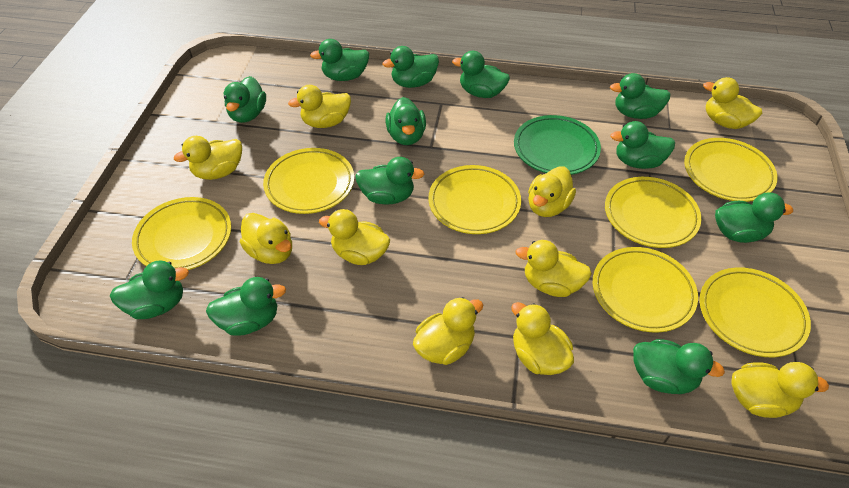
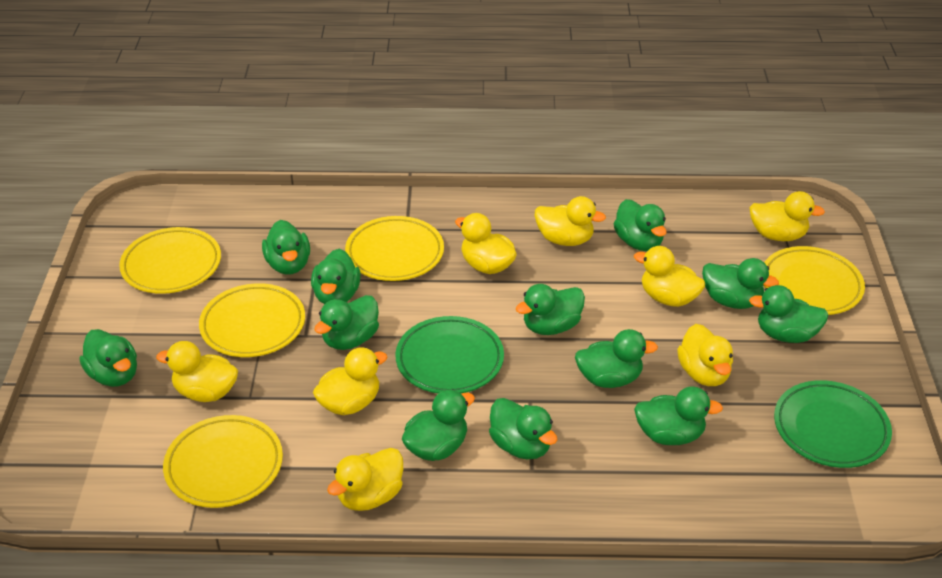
green plate: [514,115,601,175] = 1 -> [395,316,504,394] [774,380,892,468] = 2
yellow duck: [174,136,242,180] [240,213,292,264] [288,85,351,128] [319,209,390,265] [413,297,483,365] [511,302,574,375] [516,240,592,297] [528,167,576,217] [703,77,762,129] [732,362,829,418] = 10 -> [156,341,238,402] [313,347,387,415] [327,448,403,511] [455,213,517,274] [535,196,606,246] [634,246,705,307] [677,324,733,386] [749,191,825,241] = 8
yellow plate: [132,197,231,270] [263,148,354,214] [428,165,521,234] [593,247,698,333] [605,177,701,248] [684,138,777,202] [700,267,811,357] = 7 -> [119,227,221,294] [163,415,283,508] [199,283,305,357] [345,216,444,281] [764,246,865,315] = 5

